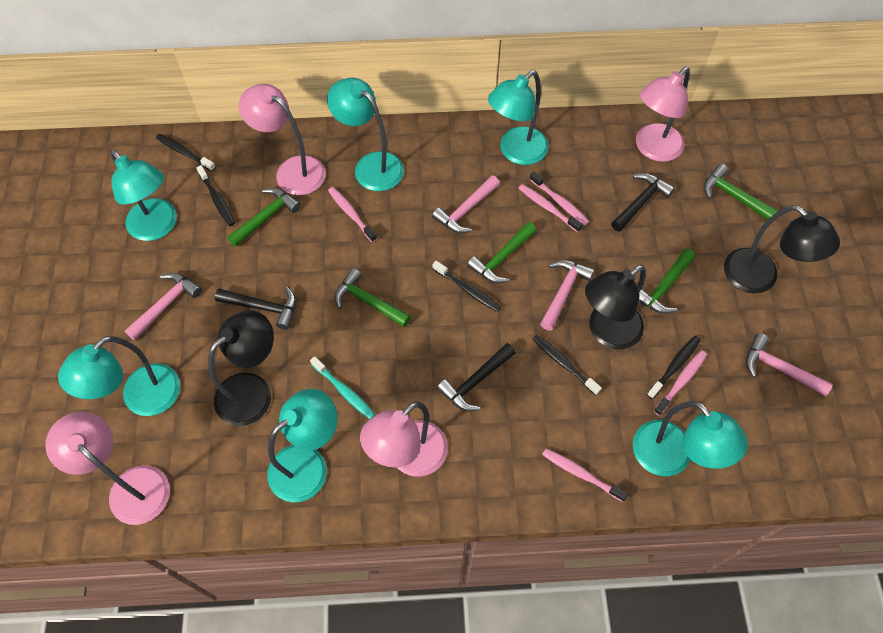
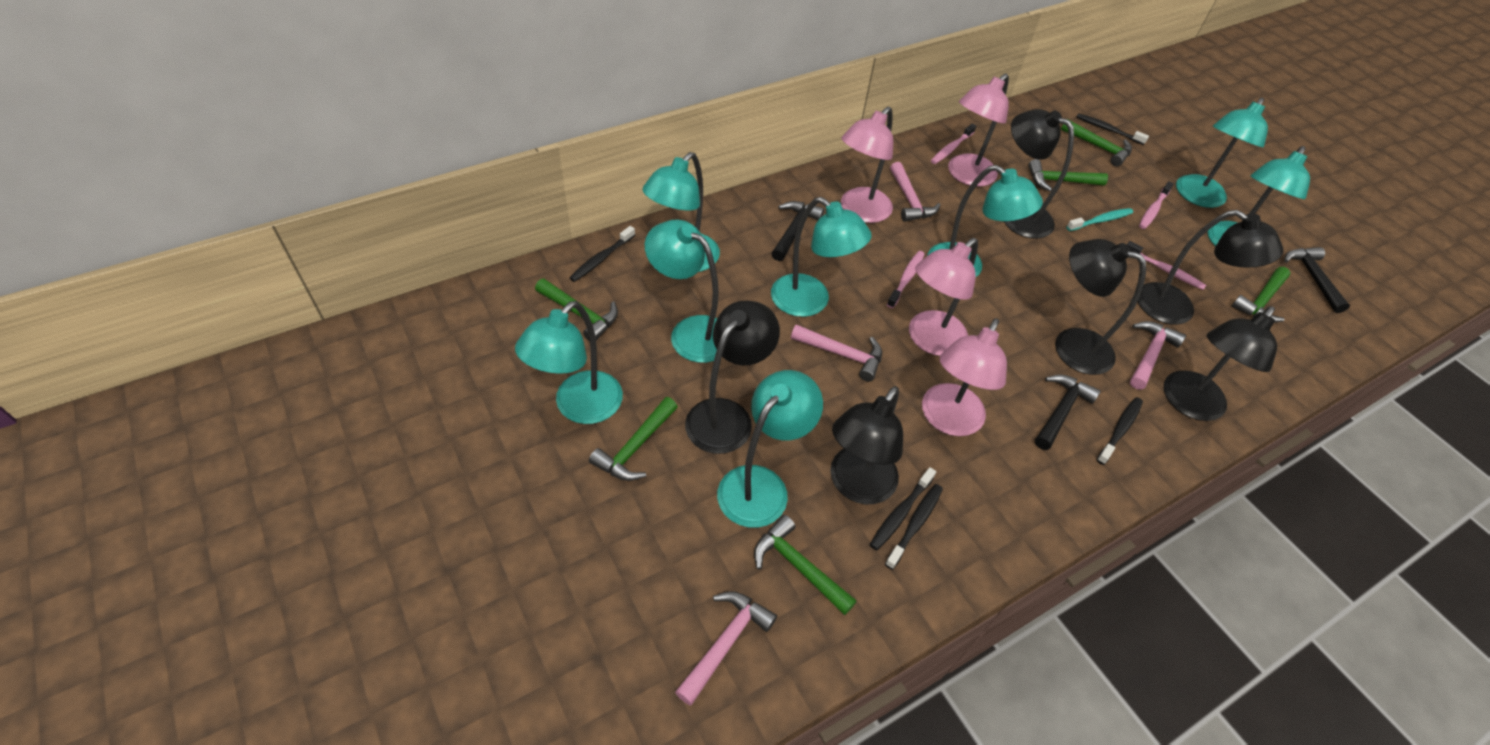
black lamp: [208,310,274,426] [585,265,646,349] [724,205,840,293] = 3 -> [685,301,780,454] [830,386,903,504] [1004,109,1074,239] [1055,239,1146,375] [1138,210,1284,325] [1164,306,1277,421] = 6
green hammer: [227,188,301,247] [334,268,411,327] [467,222,537,283] [639,249,695,314] [704,164,778,219] = 5 -> [535,279,618,341] [589,397,678,481] [754,515,857,615] [1028,159,1108,191] [1061,119,1132,166] [1231,267,1291,323] = 6
pink toothbrush: [328,187,377,242] [519,184,583,232] [529,172,590,225] [542,449,628,502] [654,350,707,416] = 5 -> [887,251,925,308] [931,123,976,164] [1127,241,1206,290] [1139,181,1174,229] = 4
turquoise lamp: [58,336,180,416] [110,150,177,241] [267,389,337,502] [327,78,404,191] [488,70,549,165] [633,401,748,476] = 6 -> [515,301,623,424] [642,152,720,272] [645,220,719,363] [717,370,823,528] [771,197,872,317] [928,165,1043,277] [1176,97,1268,208] [1208,146,1310,246] = 8

